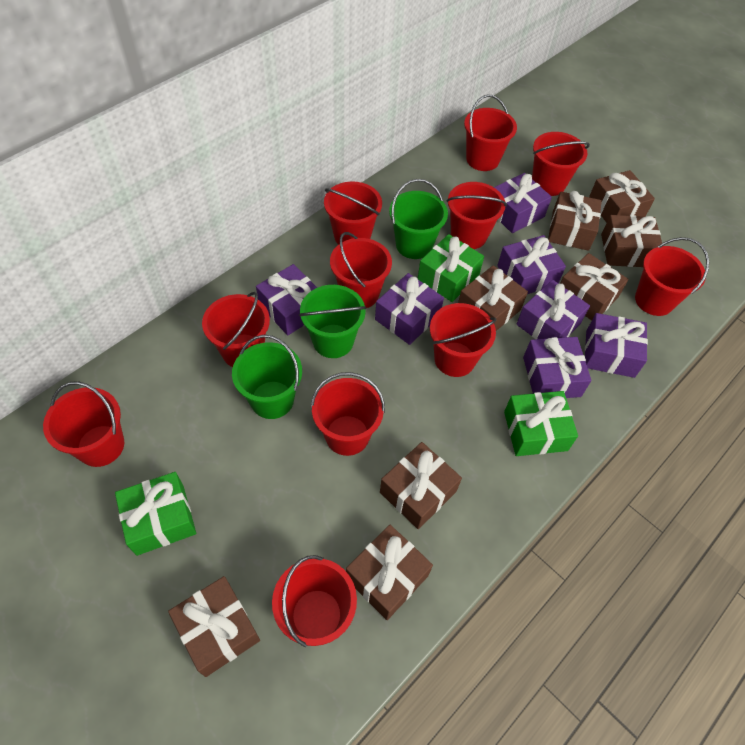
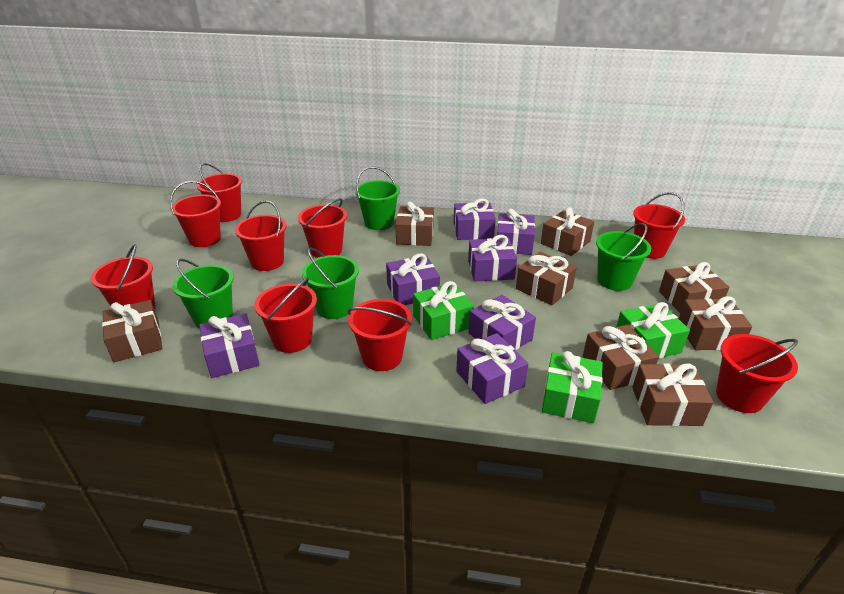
green bucket: [232,335,302,419] [299,285,366,358] [389,179,448,259] = 3 -> [172,259,234,329] [302,248,359,319] [355,166,400,230] [596,223,651,291] = 4
red bucket: [43,381,124,467] [202,292,270,367] [272,555,357,647] [311,372,385,456] [324,181,382,245] [330,232,392,308] [430,303,497,377] [447,182,507,249] [464,95,517,171] [532,132,590,196] [635,237,709,316] = 11 -> [91,244,155,309] [170,181,221,247] [196,163,242,222] [235,201,287,271] [254,278,317,353] [298,198,347,258] [347,299,412,371] [633,192,685,259] [716,334,798,413] = 9

